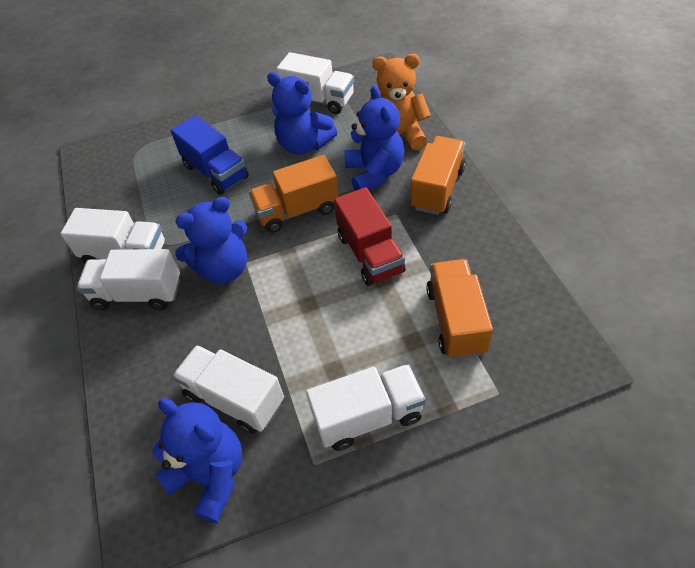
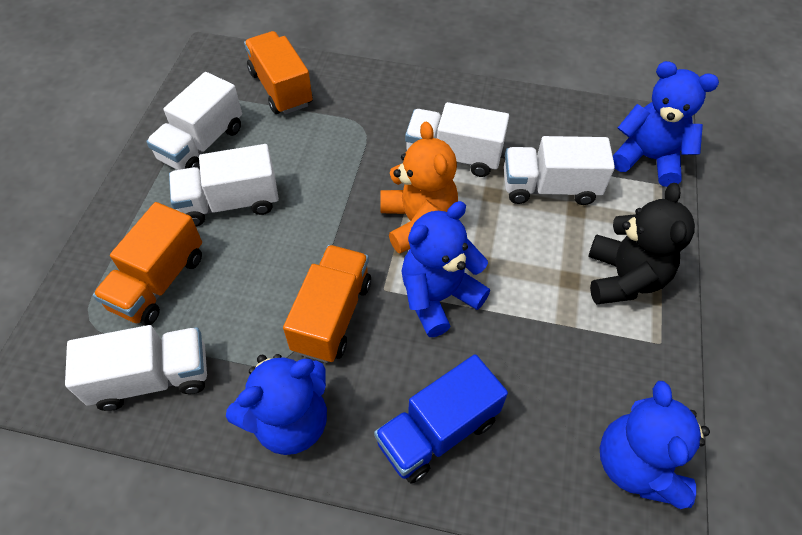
black teddy bear: none = 0 -> [588,183,695,304] = 1
red truck: [334,187,406,286] = 1 -> none = 0

